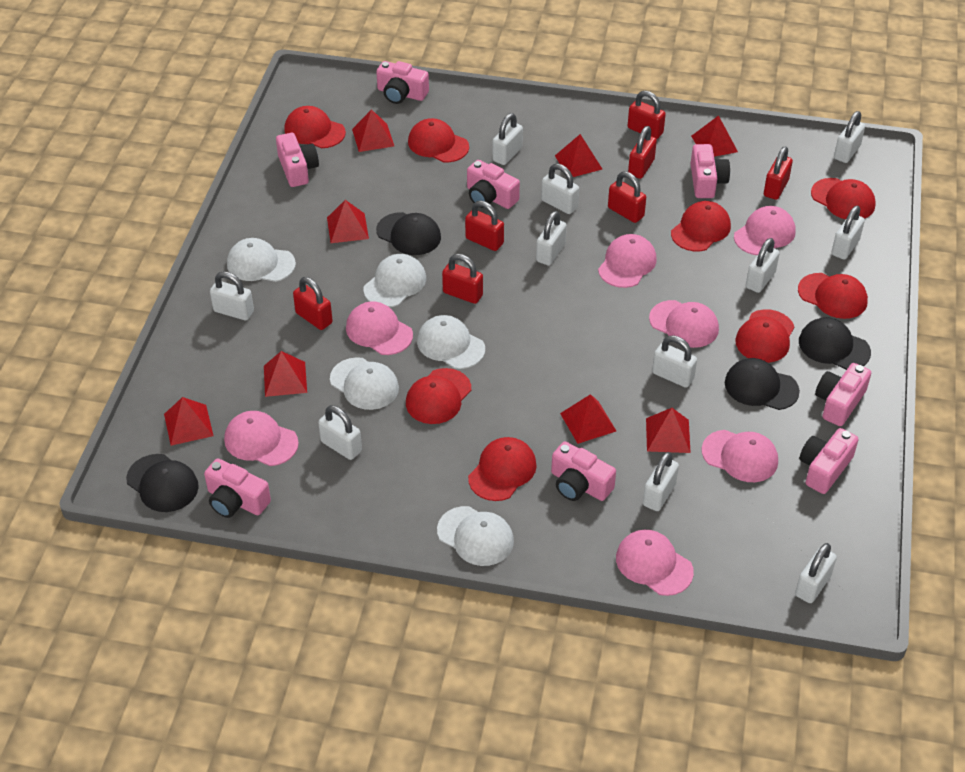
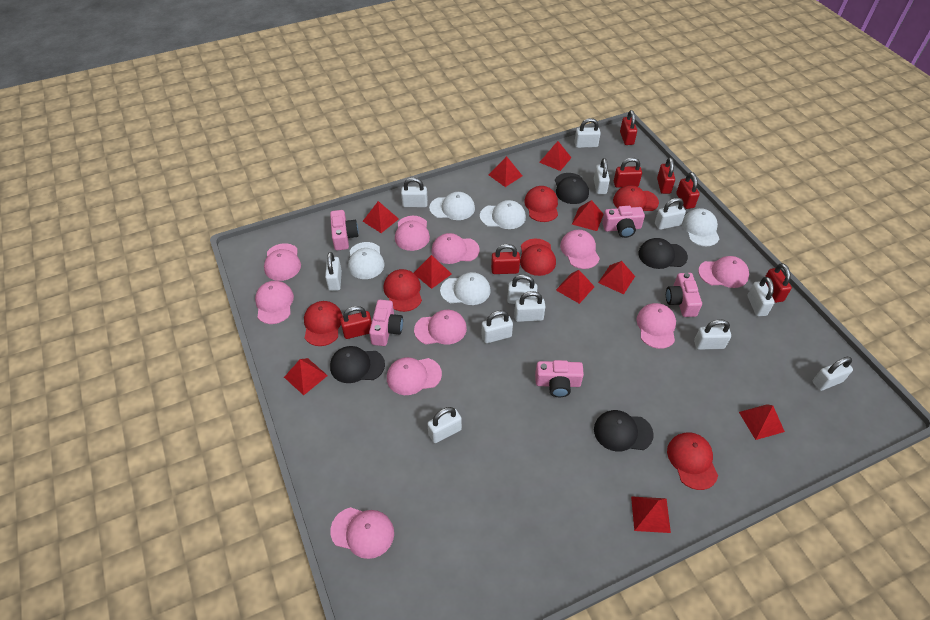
pink camera: [204,459,271,518] [276,133,319,187] [376,61,429,104] [467,160,520,209] [551,441,616,501] [691,144,730,198] [799,428,859,494] [815,363,871,426] = 8 -> [330,210,359,251] [369,300,403,346] [535,360,584,397] [602,206,645,238] [666,273,702,317] = 5
pink cap: [224,411,299,466] [346,302,413,355] [598,234,656,288] [616,530,694,596] [649,300,719,348] [702,430,778,482] [734,206,796,255] = 7 -> [255,281,294,324] [264,243,301,281] [330,507,394,559] [387,357,442,395] [395,216,430,251] [414,310,467,345] [431,233,480,264] [560,230,600,269] [636,303,676,349] [698,256,749,288] = 10
red cap: [284,106,346,148] [406,368,471,424] [408,118,469,162] [468,437,537,501] [671,201,731,251] [735,309,794,363] [798,273,868,319] [811,178,876,219] = 8 -> [304,301,343,346] [384,269,422,312] [520,239,556,276] [524,186,558,222] [613,185,659,211] [667,432,718,490] = 6
red pyramid: [164,397,213,446] [264,351,307,397] [327,200,369,243] [352,109,394,152] [555,134,602,177] [560,394,616,444] [646,408,691,453] [691,115,738,157] = 8 -> [284,358,328,395] [363,201,399,233] [414,255,452,289] [489,156,522,187] [539,141,571,171] [556,270,595,304] [572,200,604,231] [598,261,635,294] [631,496,671,533] [739,404,785,440] = 10
white padlock: [210,271,254,320] [318,405,362,460] [492,113,523,165] [536,211,567,266] [541,164,579,214] [643,452,679,511] [652,335,697,388] [746,238,780,293] [795,543,837,603] [831,206,865,260] [834,111,865,163] = 11 -> [325,252,342,291] [401,178,428,207] [427,407,462,443] [481,310,513,343] [507,275,538,304] [514,291,545,322] [574,118,601,148] [594,158,610,194] [655,198,686,230] [694,319,731,350] [747,277,775,316] [812,357,853,391] = 12

